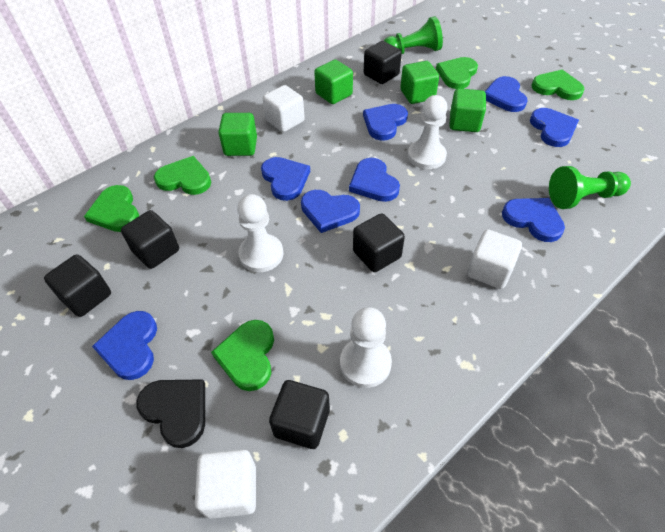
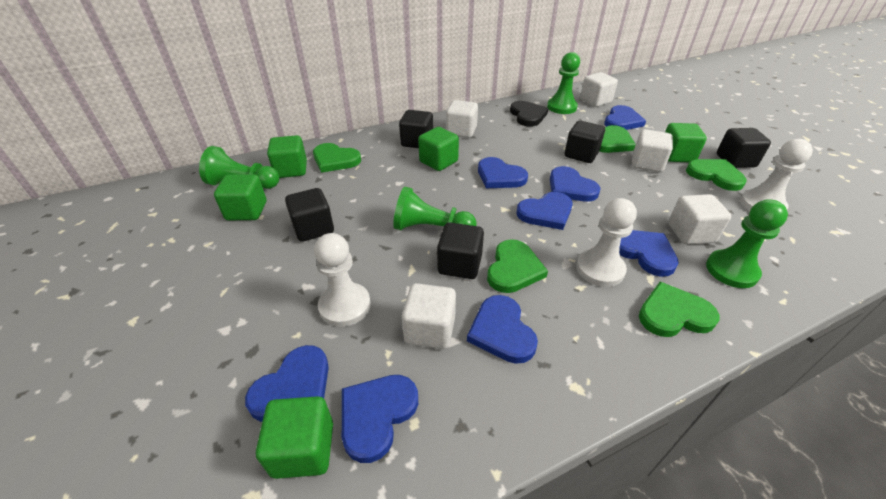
green cube: [218,113,257,156] [314,60,353,104] [400,61,439,104] [449,88,486,132] = 4 -> [214,174,266,220] [256,396,333,479] [267,135,307,178] [418,127,459,171] [665,123,707,162] = 5
green pawn: [384,16,443,54] [549,166,631,209] = 2 -> [199,146,279,189] [393,187,477,230] [547,52,580,114] [706,199,788,288] = 4
white cube: [195,450,256,519] [263,85,305,132] [467,229,522,289] = 3 -> [402,283,456,349] [446,100,478,138] [580,72,618,107] [632,129,673,172] [668,194,731,245] = 5

